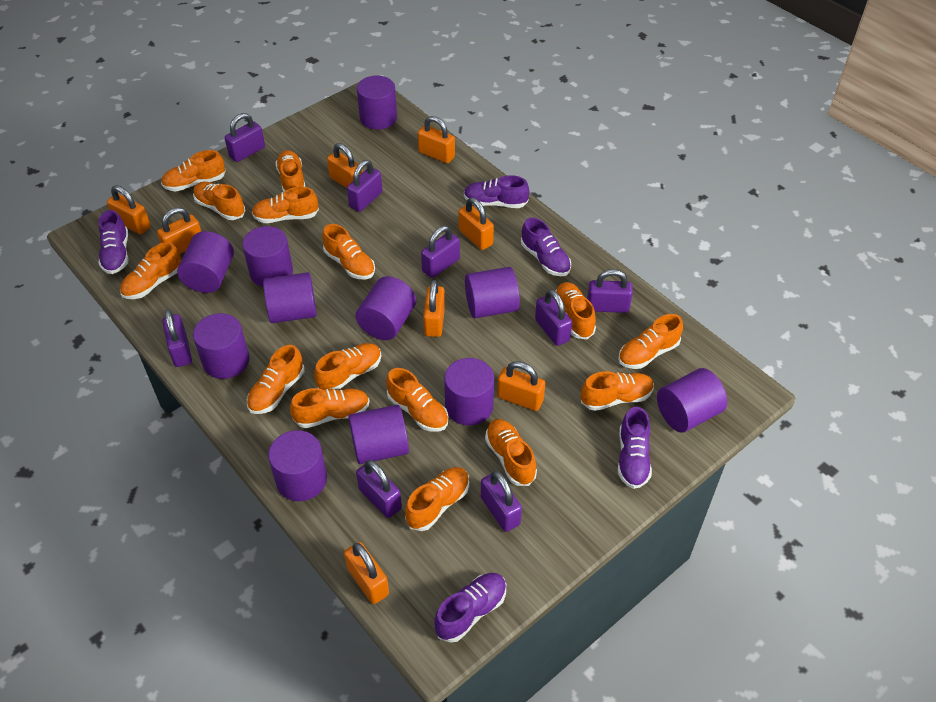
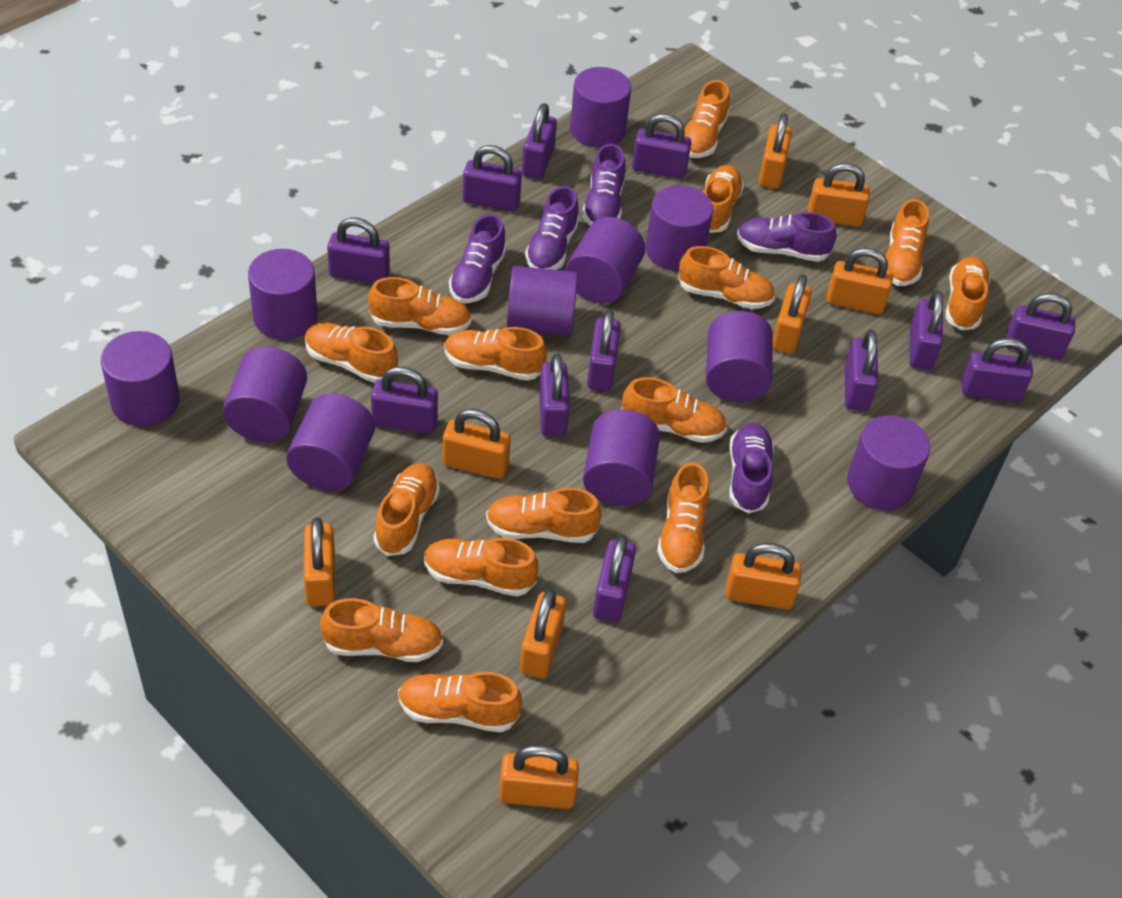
orange padlock: [107,185,151,234] [157,207,202,254] [327,143,363,188] [344,542,389,604] [418,116,455,163] [423,280,445,337] [458,198,494,250] [497,361,545,411] = 8 -> [304,517,335,606] [442,409,511,479] [499,745,579,809] [520,589,566,679] [726,543,802,609] [759,113,792,189] [773,274,812,354] [808,163,870,227] [827,248,893,314] = 9
purple padlock: [162,309,192,367] [225,113,265,162] [347,160,382,212] [356,460,402,518] [421,226,460,278] [481,471,522,532] [535,290,572,346] [587,269,633,313] = 8 -> [327,218,390,283] [371,366,438,434] [463,145,522,212] [522,103,557,179] [539,353,570,437] [587,309,620,392] [593,535,636,623] [632,114,692,179] [845,330,878,411] [909,290,943,370] [961,338,1033,402] [1005,293,1075,359] = 12

